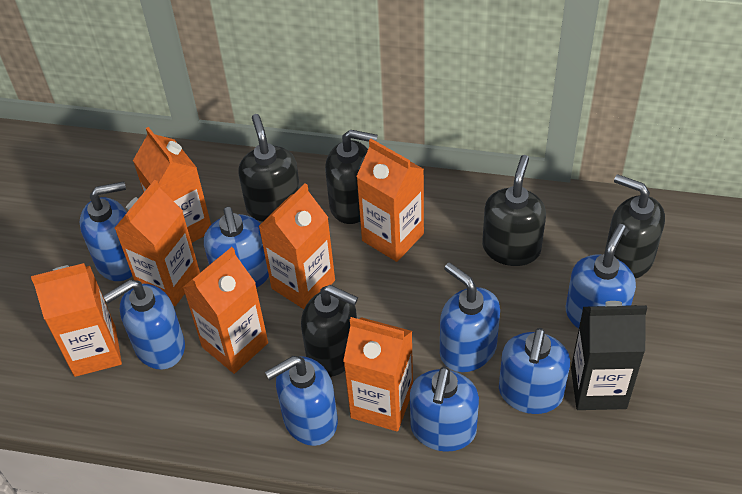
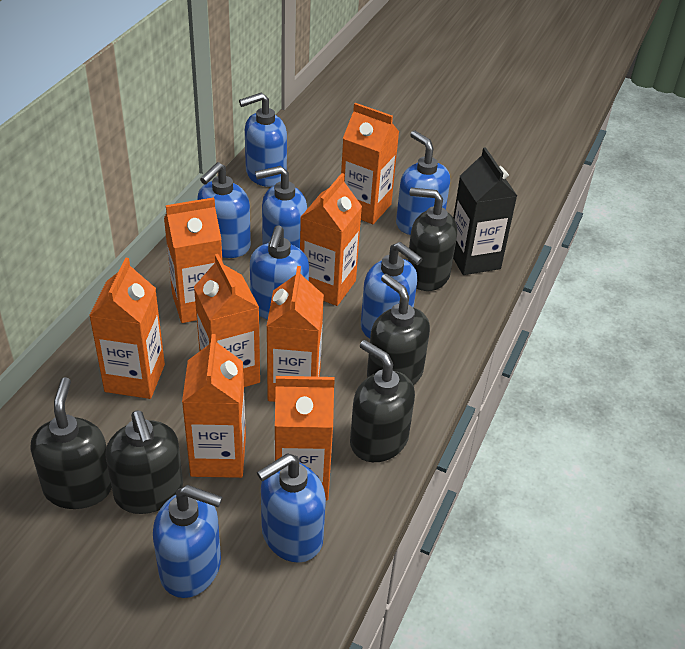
orange carton: [31,263,122,377] [114,180,200,306] [133,127,211,243] [183,247,268,374] [258,183,335,309] [343,317,413,431] [356,139,424,262] = 7 -> [89,258,165,399] [164,197,222,323] [182,334,246,478] [194,254,260,387] [267,266,324,402] [275,376,335,501] [300,173,362,306] [341,103,399,224] = 8

